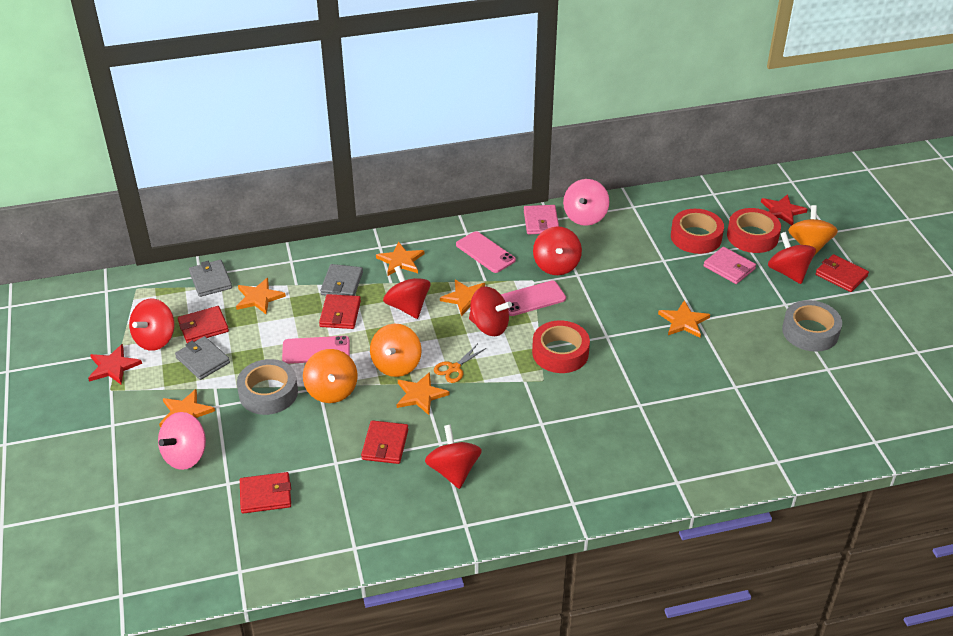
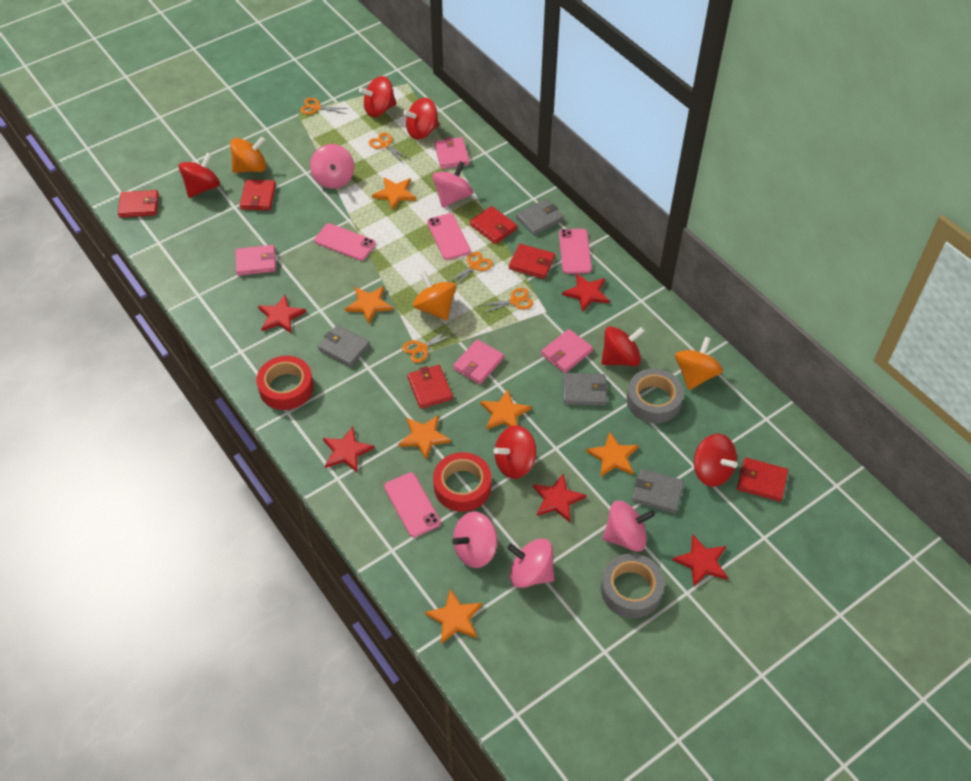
grey wallet: [175,336,230,380] [189,260,232,297] [320,264,363,296] = 3 -> [318,325,370,367] [516,199,564,235] [563,373,608,406] [632,469,684,514] = 4
orange scissors: [434,345,486,383] = 1 -> [300,98,349,114] [369,133,409,163] [402,327,455,363] [448,252,493,286] [478,288,533,314] = 5
pink phone: [282,336,350,364] [456,231,516,273] [501,281,566,316] = 3 -> [314,223,376,261] [384,472,441,537] [427,213,471,260] [559,229,592,274] = 4
pink spinning top: [158,412,206,470] [563,179,609,226] = 2 -> [310,144,354,189] [432,161,473,208] [452,511,497,568] [507,538,555,588] [602,501,655,552] = 5
pink wallet: [524,205,559,234] [704,247,756,284] = 2 -> [235,245,276,276] [434,137,470,169] [453,339,504,384] [541,329,593,373] = 4
red star: [88,344,142,384] [761,194,808,226] = 2 -> [258,295,306,333] [323,427,374,472] [533,474,586,522] [562,273,610,312] [673,535,728,587] = 5
red tape: [532,320,590,373] [671,209,724,254] [727,208,781,253] = 3 -> [256,356,314,410] [433,452,491,512] = 2
red wallet: [178,306,229,343] [240,472,291,514] [319,294,361,329] [361,420,409,464] [815,254,869,292] = 5 -> [118,190,159,218] [240,180,276,210] [407,365,453,409] [470,206,517,244] [509,244,555,279] [737,457,788,502] = 6

